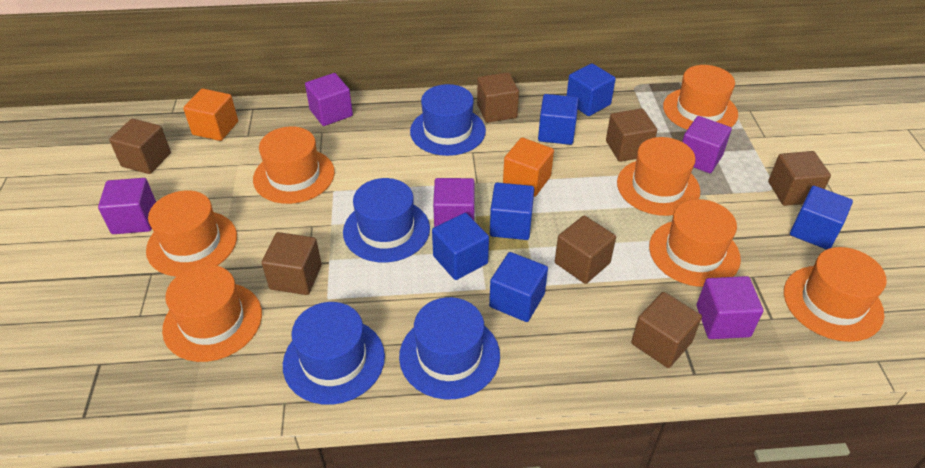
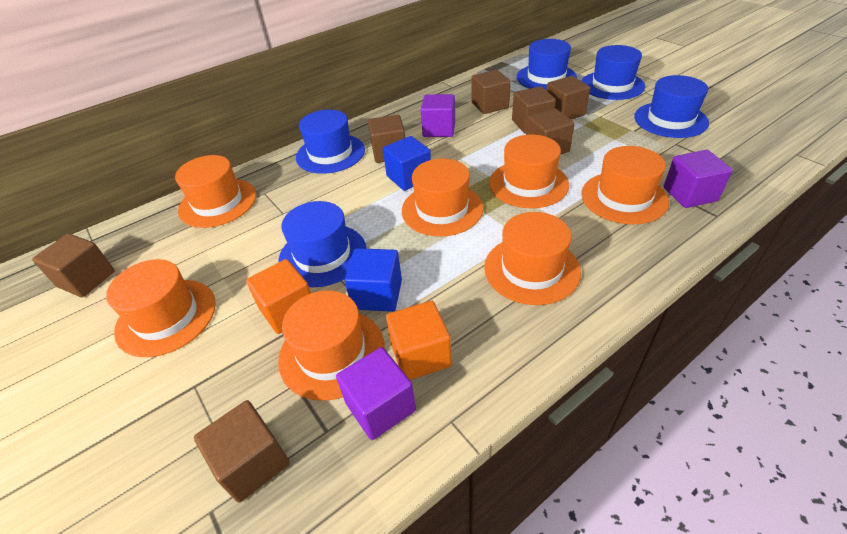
blue cube: [432,213,489,280] [489,252,548,322] [490,183,534,240] [538,94,578,145] [566,63,616,116] [790,186,853,250] = 6 -> [345,248,402,312] [383,136,431,191] = 2
blue hat: [283,302,385,405] [343,178,430,263] [399,297,500,399] [410,84,486,156] = 4 -> [279,201,367,287] [296,110,365,174] [517,39,577,90] [581,45,645,100] [634,75,709,138] = 5
purple cube: [98,178,156,234] [305,73,353,126] [433,178,475,227] [682,116,732,173] [696,276,763,339] = 5 -> [336,347,416,440] [421,94,455,137] [664,150,732,208] = 3

